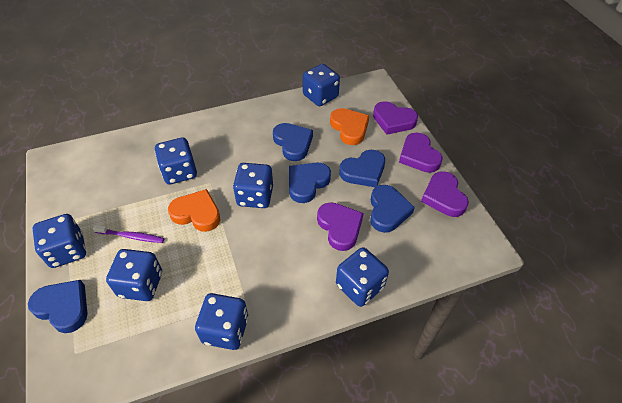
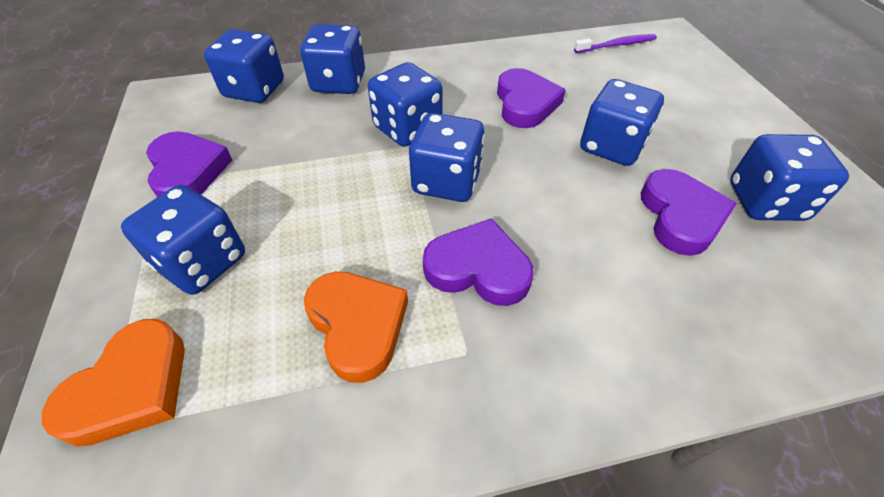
blue heart: [28,280,88,333] [273,123,313,161] [289,162,331,203] [339,150,385,187] [370,185,415,233] = 5 -> none = 0

